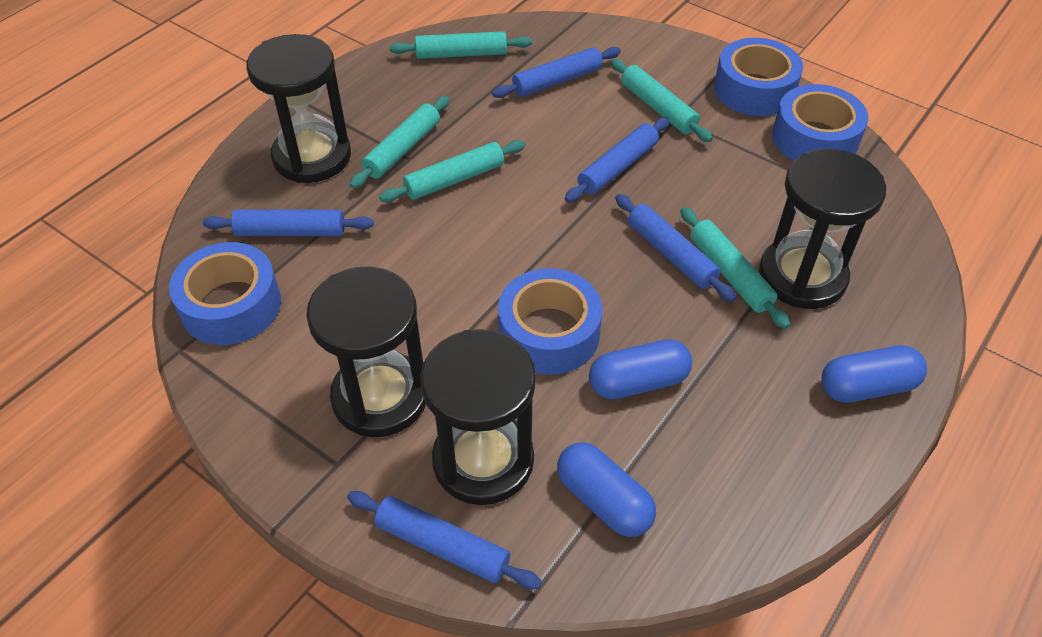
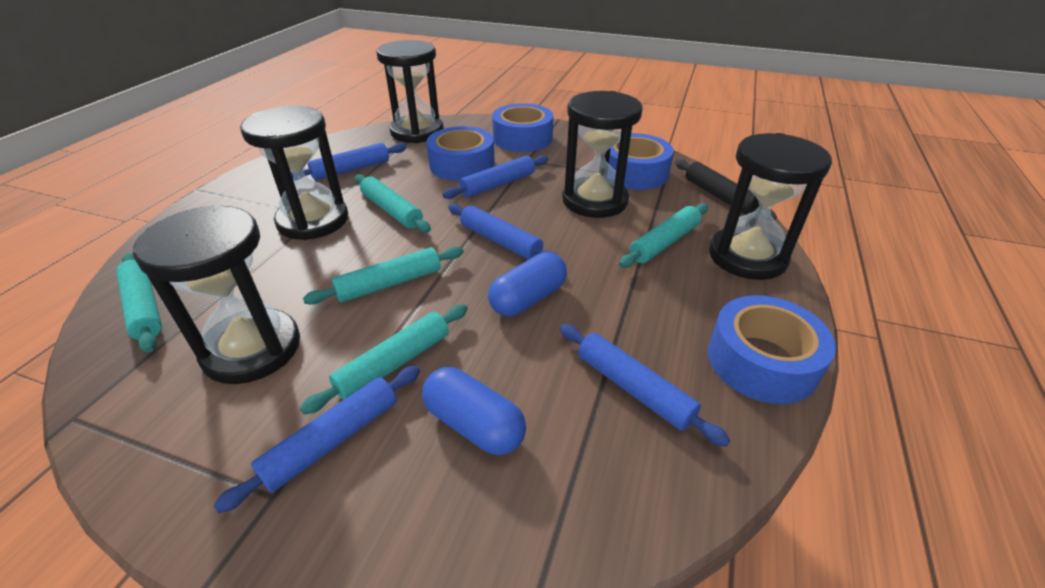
black hourglass: [247,34,351,183] [306,266,426,437] [420,329,536,505] [759,149,886,309] = 4 -> [133,205,300,384] [240,106,348,240] [376,40,444,143] [562,91,643,218] [709,133,832,280] = 5
black rolling pin: none = 0 -> [675,159,777,220] = 1
blue capsule: [557,442,656,537] [589,339,692,399] [822,345,927,403] = 3 -> [422,367,526,455] [488,252,567,316] = 2

